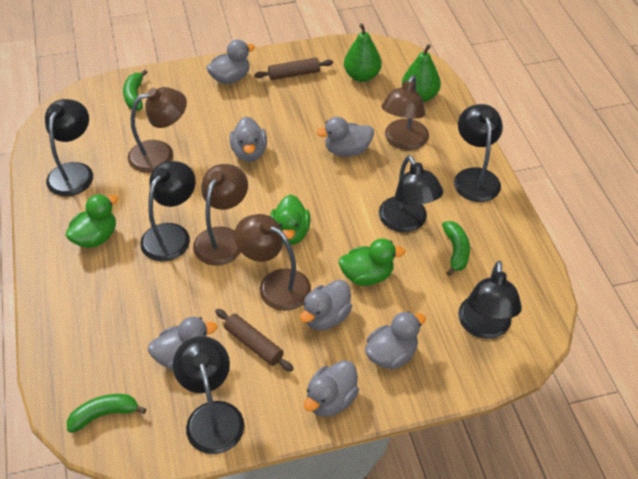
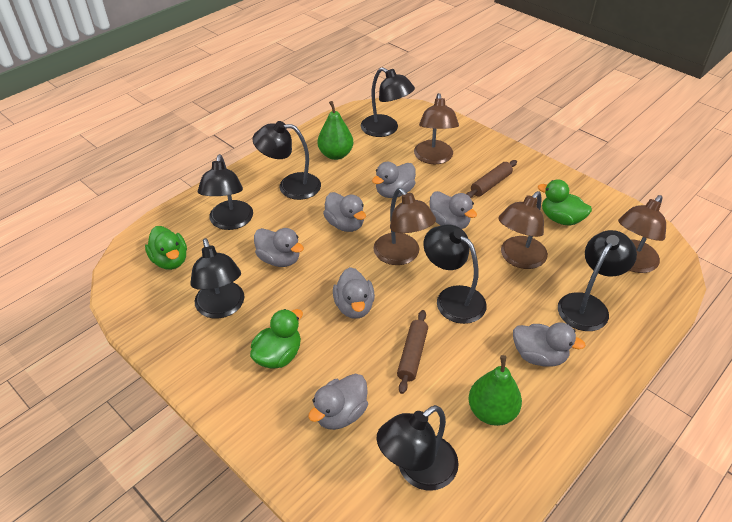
black lamp: [45,99,93,196] [140,161,196,262] [173,336,244,454] [379,155,443,232] [454,104,503,202] [458,261,522,339] = 6 -> [190,238,244,318] [198,154,253,230] [252,121,321,200] [361,67,415,137] [376,405,459,491] [423,225,487,324] [558,230,637,331] = 7
green banana: [67,394,146,433] [123,70,148,111] [442,221,470,276] = 3 -> none = 0

